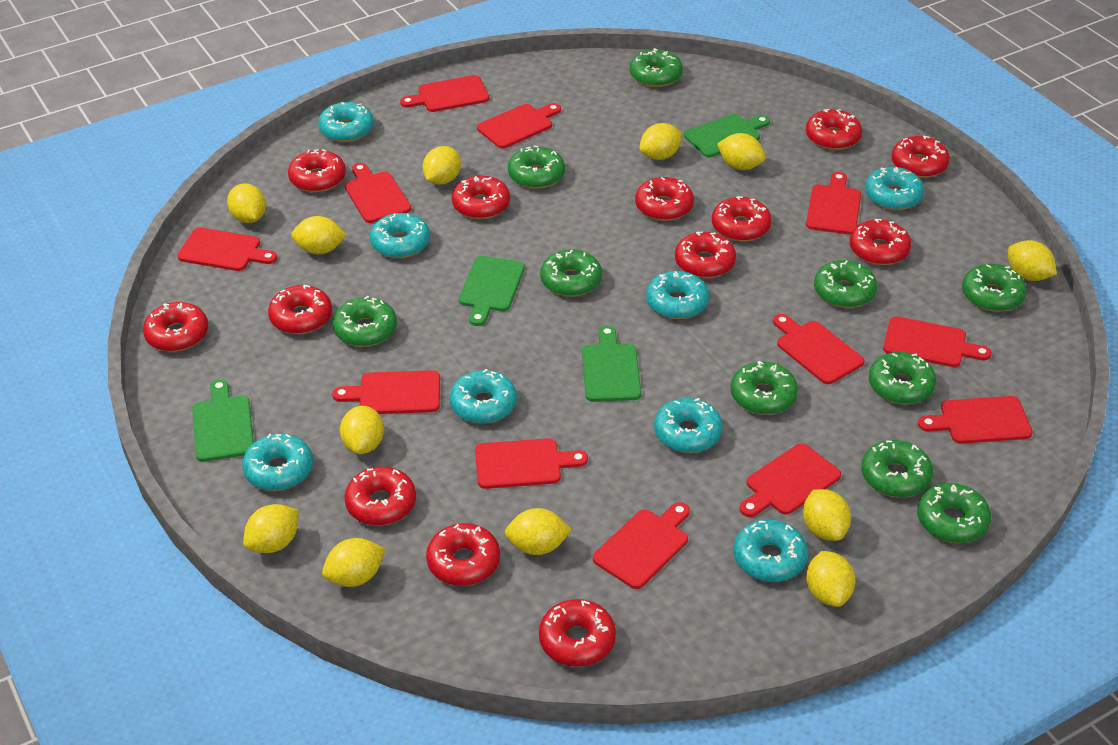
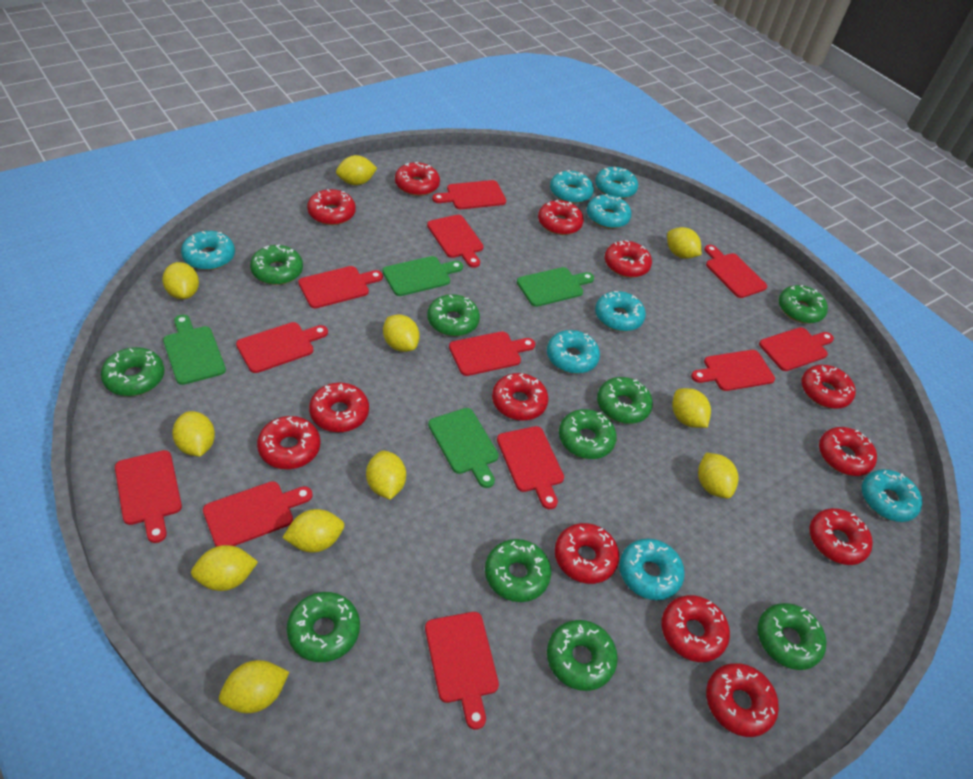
yellow lemon: [227,183,266,223] [243,504,299,553] [291,216,347,254] [322,538,385,587] [340,406,384,454] [422,146,461,185] [505,508,572,555] [639,123,682,160] [717,133,765,170] [803,489,851,541] [806,551,855,607] [1008,240,1057,281] = 12 -> [162,262,199,300] [172,411,215,457] [191,545,258,591] [219,660,289,713] [282,509,344,552] [336,155,377,185] [366,450,406,500] [383,315,420,352] [667,227,702,259] [672,388,711,428] [698,453,739,499] = 11

